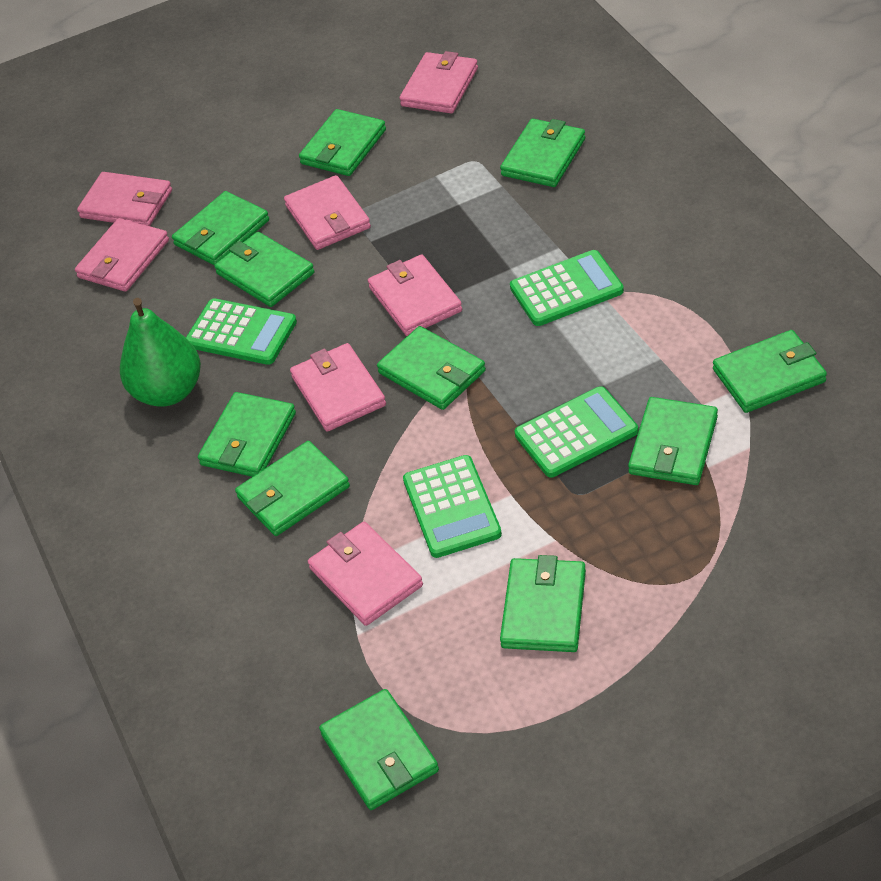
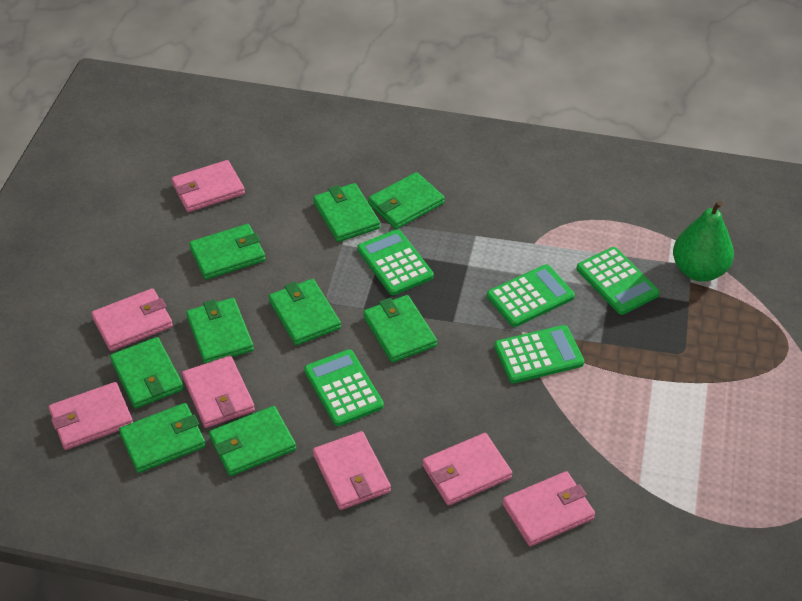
green calculator: [186,299,297,365] [403,455,502,558] [510,250,624,326] [515,386,638,478] = 4 -> [304,349,384,426] [357,229,434,295] [487,264,575,327] [494,325,584,383] [576,247,660,315] = 5
green wallet: [172,191,269,265] [198,392,296,477] [214,232,315,307] [235,441,350,536] [299,109,386,176] [319,689,439,810] [377,326,486,410] [500,119,585,187] [500,555,586,652] [628,397,718,485] [713,330,827,413] = 11 -> [110,337,184,409] [119,403,206,473] [186,298,254,364] [189,224,266,280] [209,406,296,476] [269,279,341,345] [313,183,380,242] [363,295,437,363] [368,172,445,229] = 9

